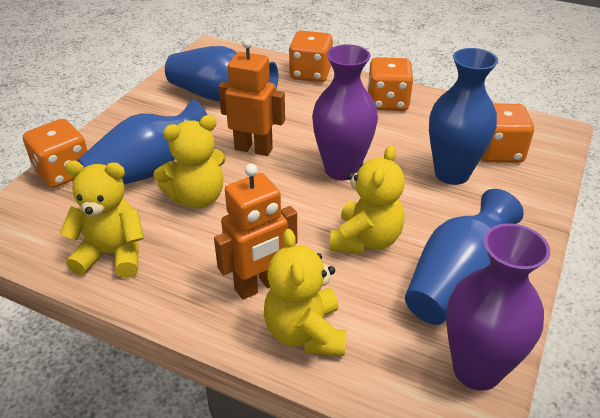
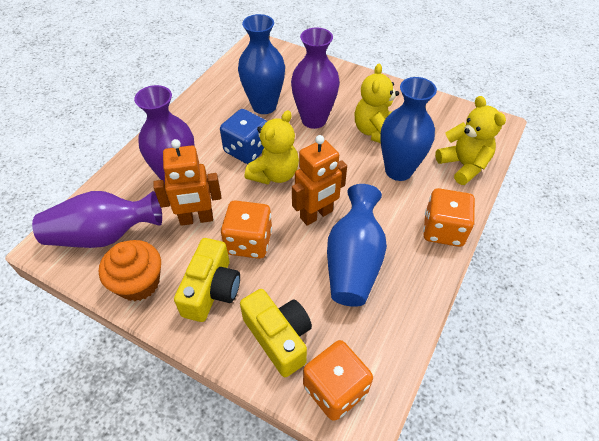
blue dice: none = 0 -> [220,109,267,164] = 1
blue vase: [77,99,212,185] [165,46,278,101] [405,189,524,325] [429,48,498,185] = 4 -> [238,14,285,114] [327,184,387,307] [380,77,437,181] = 3
orange cupcake: none = 0 -> [99,240,161,301] = 1
orange dice: [23,119,87,188] [289,31,333,82] [367,57,414,111] [481,104,534,163] = 4 -> [221,200,272,259] [303,340,373,421] [423,188,475,247] = 3
purple vase: [312,44,378,180] [446,223,550,391] = 2 -> [32,191,162,248] [134,85,195,184] [291,28,340,129] = 3
yellow camera: none = 0 -> [174,238,240,322] [240,289,312,377] = 2
yellow teddy bear: [59,161,144,278] [153,115,226,209] [264,229,346,356] [330,145,405,254] = 4 -> [245,110,299,184] [355,63,399,143] [435,96,506,185] = 3

